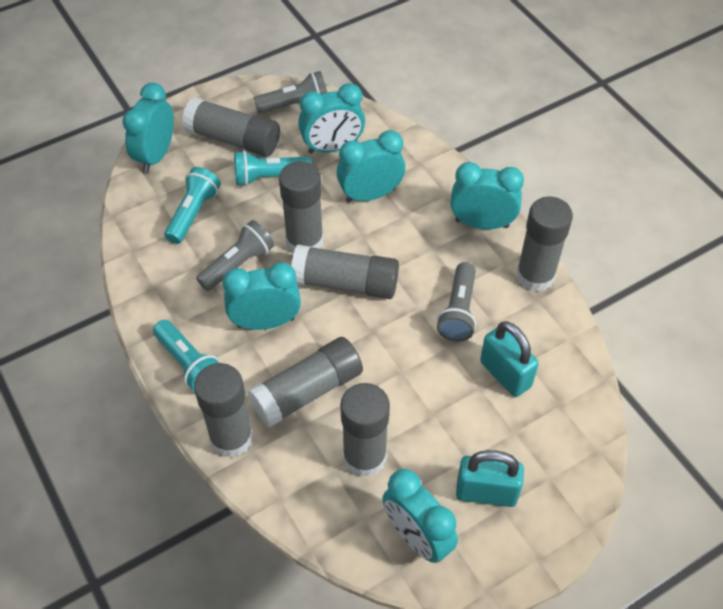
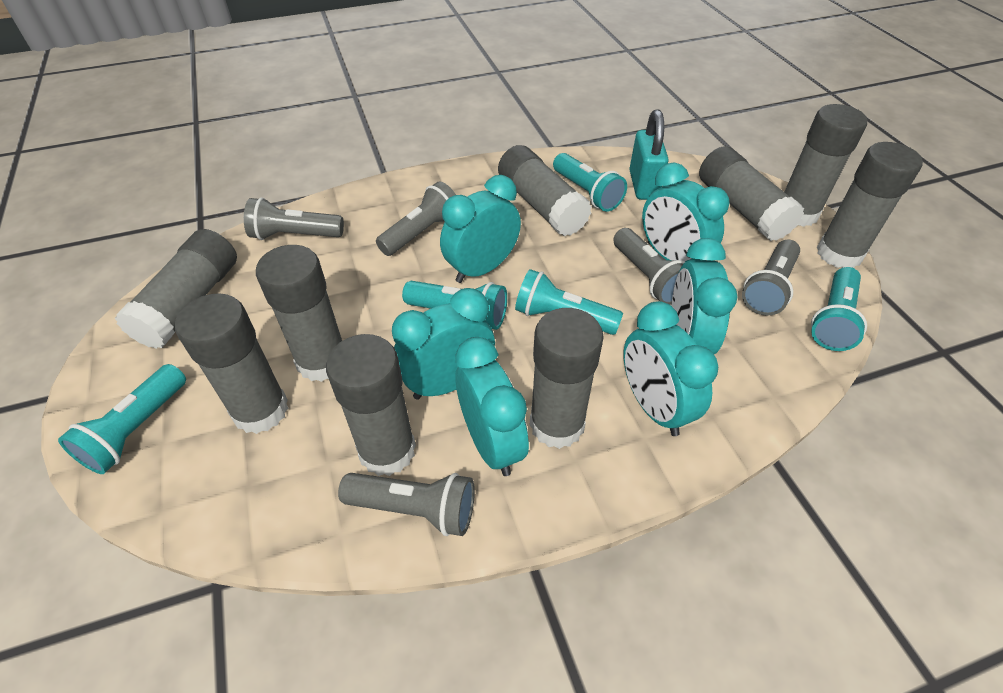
grey flashlight: [196,220,274,291] [254,71,327,113] [437,262,476,342] = 3 -> [244,197,344,240] [338,473,475,536] [376,181,456,256] [613,228,685,305] [742,240,800,316] = 5
grey glue stick: [182,97,280,157] [194,363,253,458] [248,337,363,428] [279,161,324,253] [291,245,399,299] [340,383,390,477] [516,196,573,292] = 7 -> [115,229,237,349] [175,293,288,434] [256,245,343,382] [326,334,416,476] [498,145,592,236] [530,308,603,449] [699,146,804,241] [785,104,867,227] [817,142,923,268] = 9
turquoise flashlight: [153,320,219,392] [164,167,221,244] [234,151,312,186] = 3 -> [58,364,186,474] [402,281,507,330] [515,269,623,335] [553,153,627,212] [811,267,867,351] = 5
turquoise padlock: [456,450,524,507] [480,321,539,397] = 2 -> [629,109,669,200] = 1

